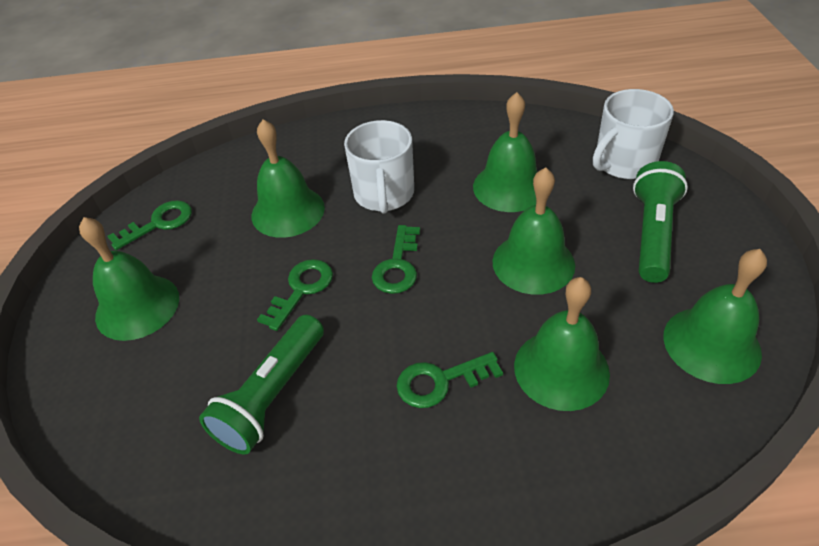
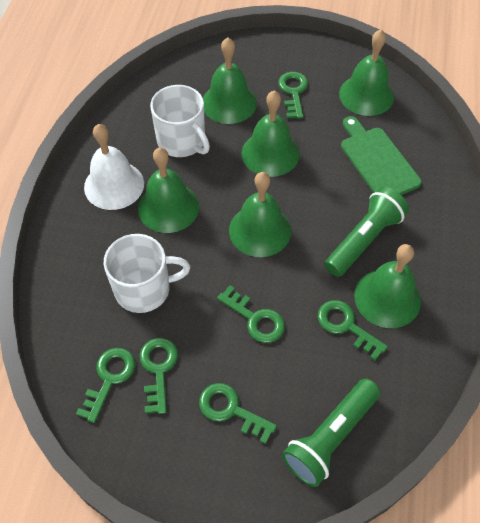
green cutting board: none = 0 -> [341,116,422,195] = 1
green key: [107,200,192,250] [257,259,333,331] [372,225,420,294] [396,352,503,408] = 4 -> [76,348,135,423] [140,338,178,414] [199,383,277,444] [217,285,285,343] [278,72,308,119] [318,300,388,361] = 6
white bell: none = 0 -> [84,124,144,210] = 1

